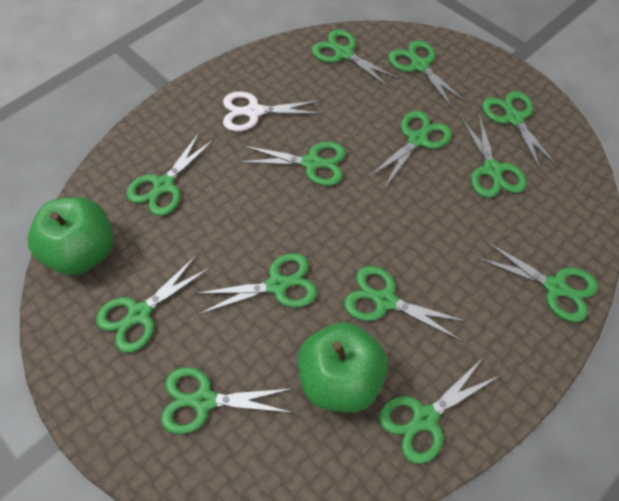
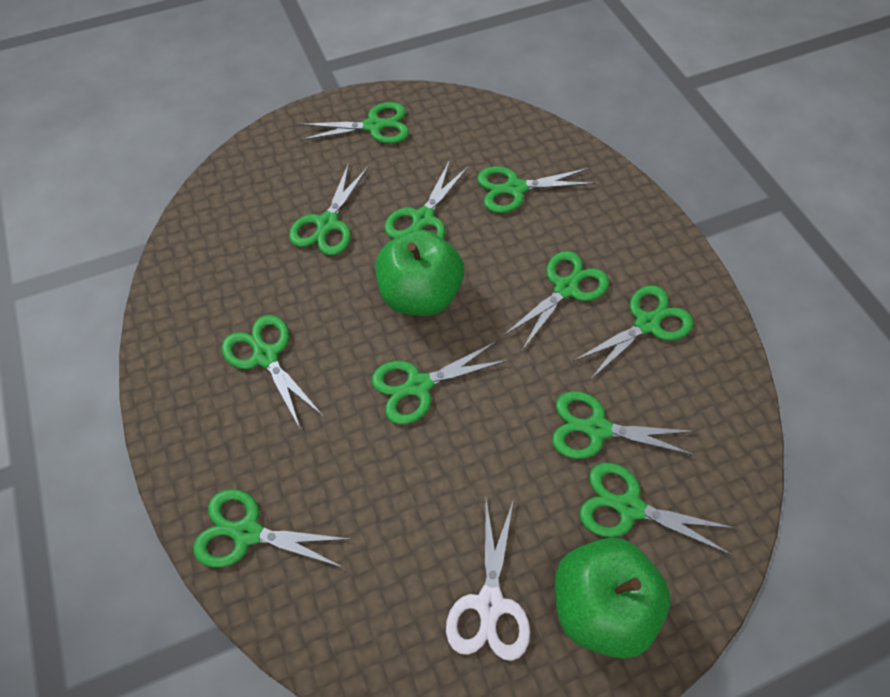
green scissors: [96,255,210,353] [127,132,215,216] [161,367,293,434] [195,253,317,314] [239,142,346,186] [312,30,400,88] [344,266,468,341] [369,111,452,187] [379,359,499,464] [388,40,468,109] [461,114,526,198] [477,241,598,322] [482,91,558,171] = 13 -> [193,489,349,568] [222,315,324,430] [289,163,368,256] [298,102,409,144] [372,341,509,424] [384,160,469,239] [477,166,595,213] [503,251,609,351] [552,391,697,459] [573,285,693,380] [579,463,734,555] = 11

